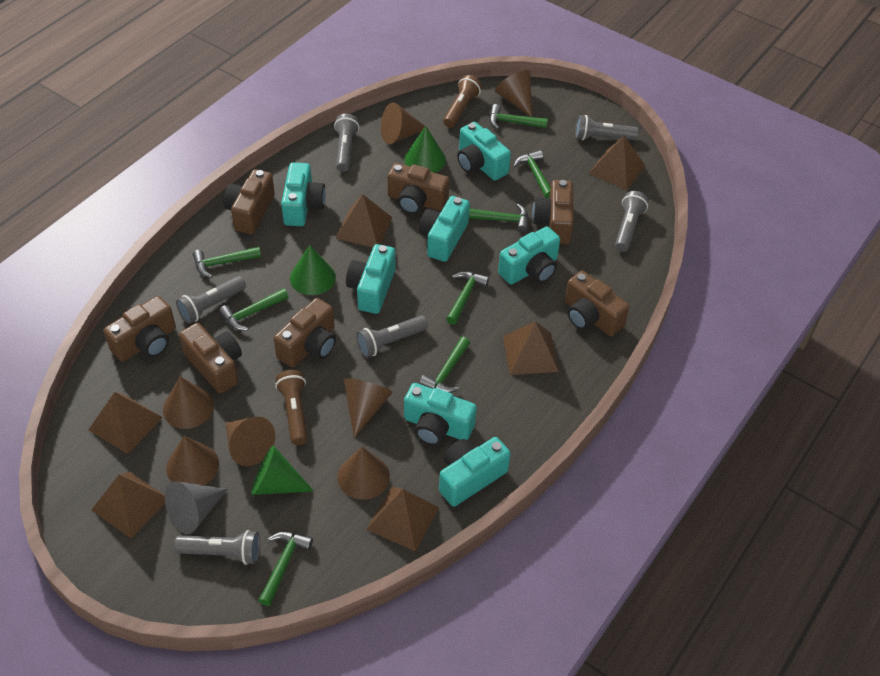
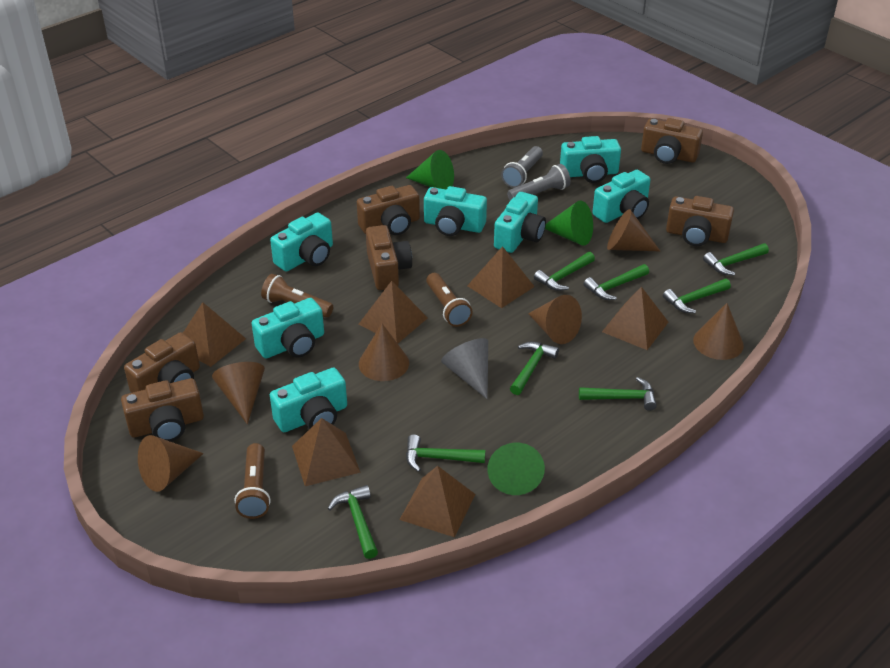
brown camera: [103,296,176,362] [179,323,242,394] [224,169,275,234] [274,298,336,367] [388,163,449,214] [532,180,574,244] [565,271,629,336] = 7 -> [121,378,204,441] [124,332,200,393] [357,185,420,235] [366,225,412,290] [641,118,703,164] [666,196,734,246] = 6
brown cone: [163,377,214,429] [166,436,219,485] [225,417,275,466] [337,447,390,500] [344,379,393,438] [381,102,425,144] [495,70,532,117] = 7 -> [138,435,204,492] [212,362,265,424] [359,324,409,381] [528,295,582,344] [607,209,660,251] [693,303,744,360] = 6
brown flashlight: [275,370,307,445] [443,75,482,128] = 2 -> [235,443,271,519] [261,274,333,317] [426,273,473,327] = 3
grey flashlight: [174,530,260,565] [176,276,246,324] [334,114,359,172] [356,315,428,357] [575,115,639,140] [615,191,649,252] = 6 -> [501,146,543,188] [507,164,571,201] = 2

